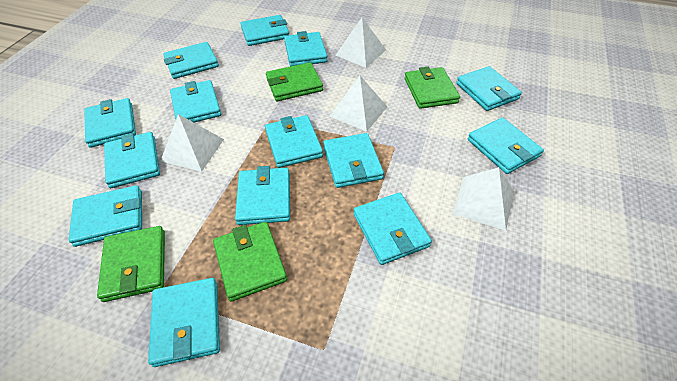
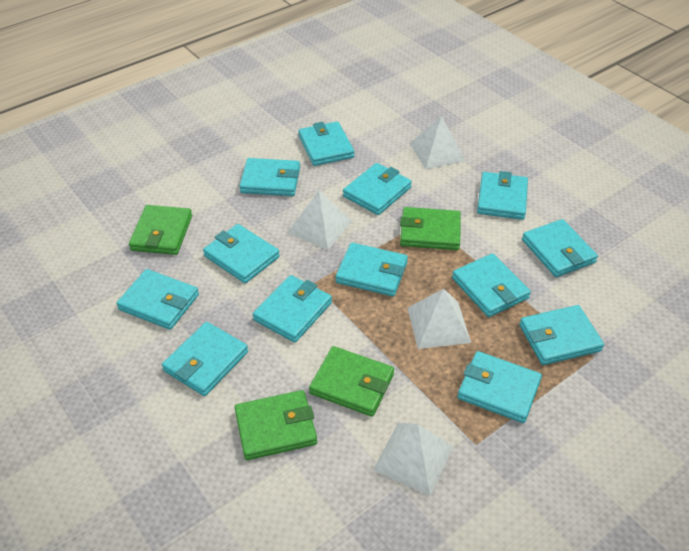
turquoise wallet: [69,185,142,247] [84,98,136,148] [104,132,160,188] [148,278,220,367] [163,42,219,79] [170,80,221,122] [235,166,290,225] [240,15,289,46] [265,115,323,168] [284,31,328,66] [323,133,384,188] [353,192,432,265] [456,66,522,111] [468,117,544,174] = 14 -> [116,269,199,330] [162,322,248,396] [203,224,280,283] [239,158,300,196] [253,275,332,342] [299,122,355,166] [336,243,408,296] [343,163,412,215] [452,253,531,317] [457,351,542,423] [477,171,528,220] [519,305,604,365] [522,219,598,277] = 13

